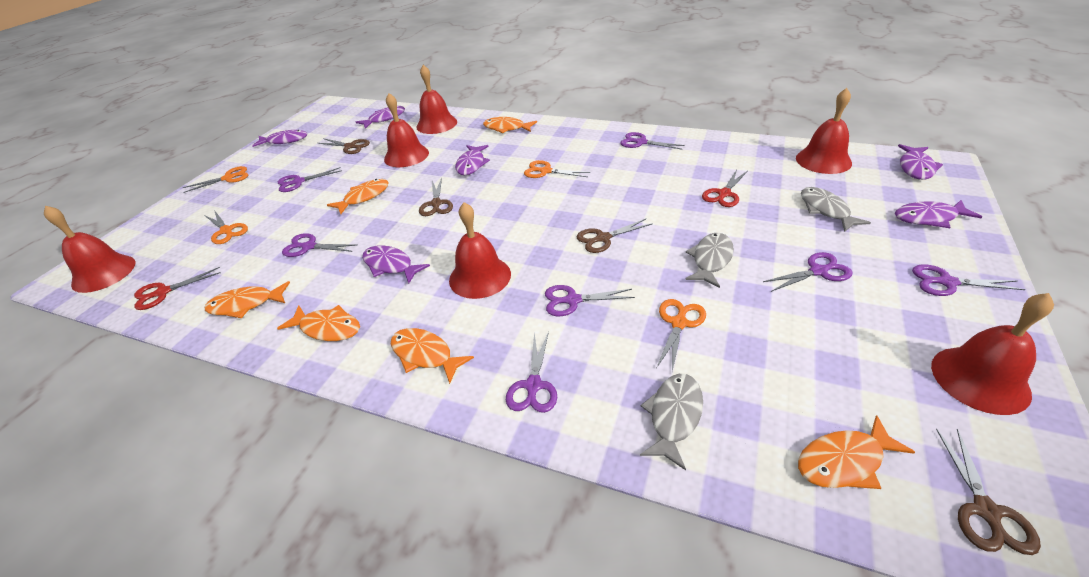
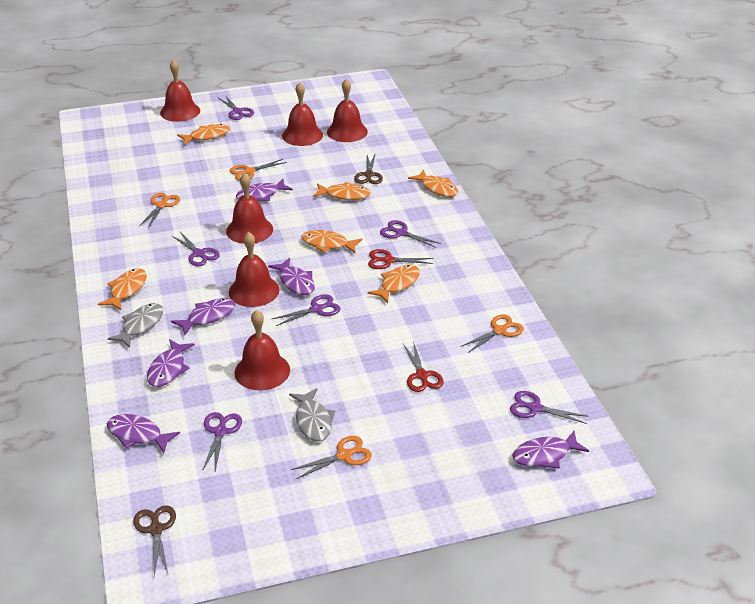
brown scissors: [318,138,370,154] [419,178,453,216] [577,219,652,253] [936,428,1041,555] = 4 -> [133,505,176,577] [354,153,383,184] = 2
grey fish: [640,374,703,470] [686,233,734,288] [801,187,871,232] = 3 -> [108,303,164,348] [289,388,335,441] = 2
purple scissors: [278,167,342,192] [282,233,356,257] [506,331,557,413] [545,285,635,316] [620,132,685,150] [763,252,852,292] [912,265,1026,296] = 7 -> [171,232,220,266] [203,412,242,471] [219,95,254,120] [272,294,340,326] [380,220,441,248] [510,391,589,424] = 6

